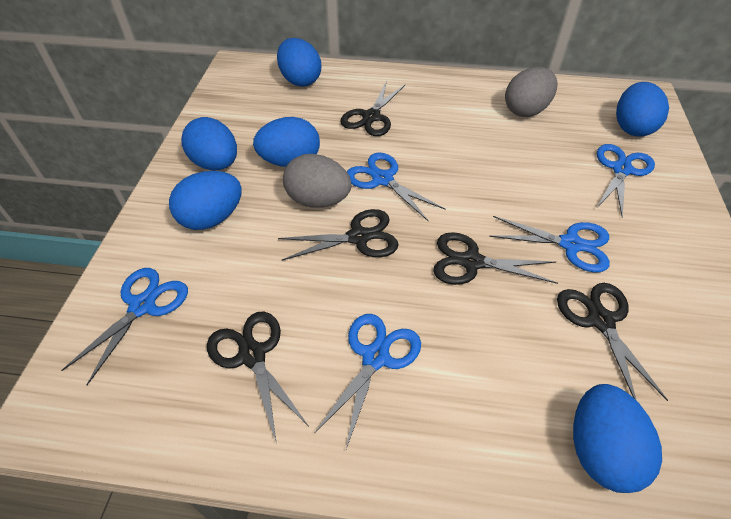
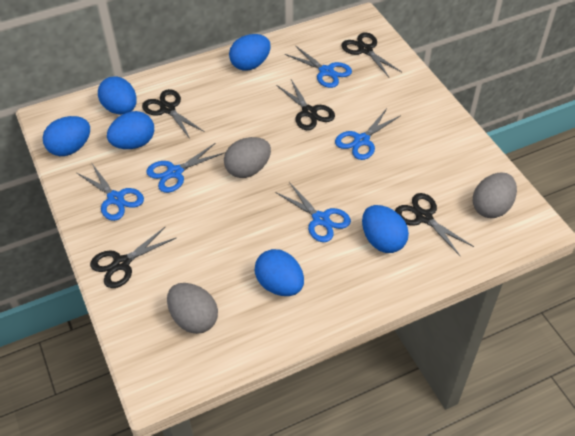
grey egg: [283,154,352,208] [505,67,557,117] = 2 -> [167,283,218,334] [224,137,271,178] [473,173,517,218] = 3

